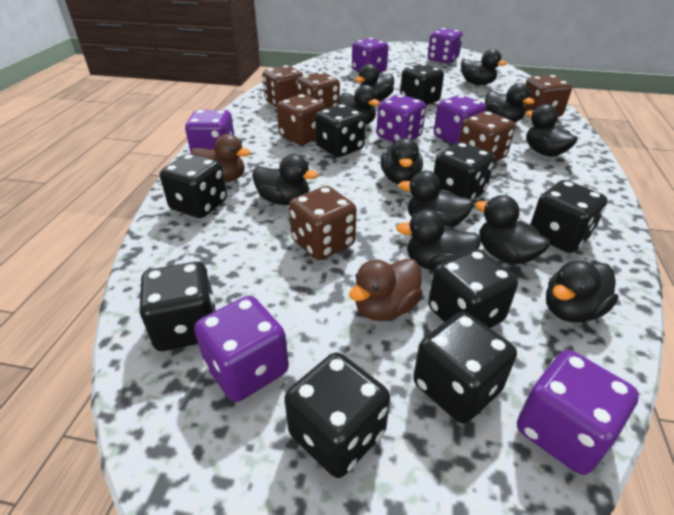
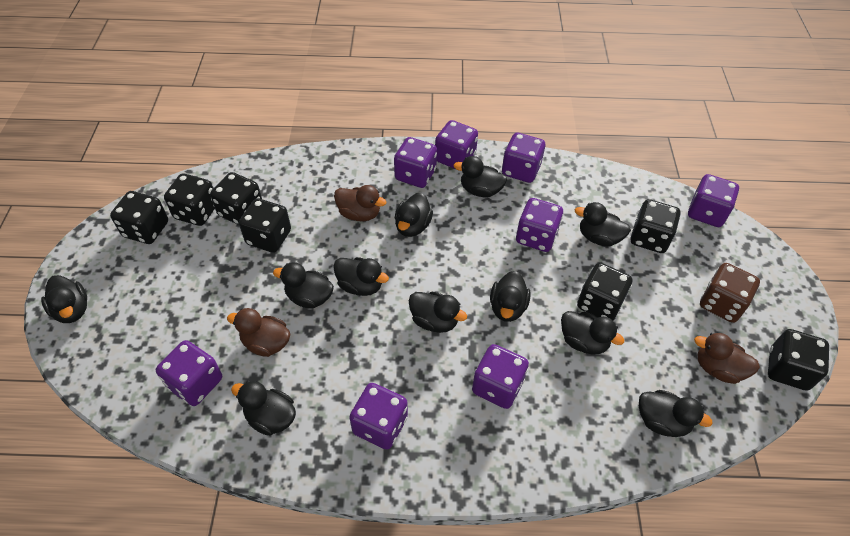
black dice: [139,262,216,351] [160,154,227,218] [284,352,390,478] [315,104,366,157] [400,63,444,105] [413,312,517,423] [428,249,518,328] [434,142,494,201] [531,180,607,253] = 9 -> [110,191,168,244] [164,173,215,226] [210,172,262,225] [239,198,291,253] [577,263,633,320] [631,199,681,253] [768,329,829,391] = 7
brown dice: [263,65,303,108] [277,94,325,145] [289,186,356,260] [297,72,340,109] [459,111,515,162] [523,75,572,117] = 6 -> [700,263,760,323] = 1
brown duck: [191,134,251,183] [349,259,423,321] = 2 -> [227,308,290,357] [334,185,386,222] [694,333,760,384] = 3
purple dice: [185,110,235,152] [194,296,289,402] [352,38,388,73] [377,94,426,142] [428,28,463,63] [434,95,486,144] [517,350,639,475] = 7 -> [156,340,222,406] [349,383,408,450] [394,137,437,188] [435,120,478,169] [472,344,529,409] [502,133,545,183] [516,198,563,252] [688,174,739,227] = 8

